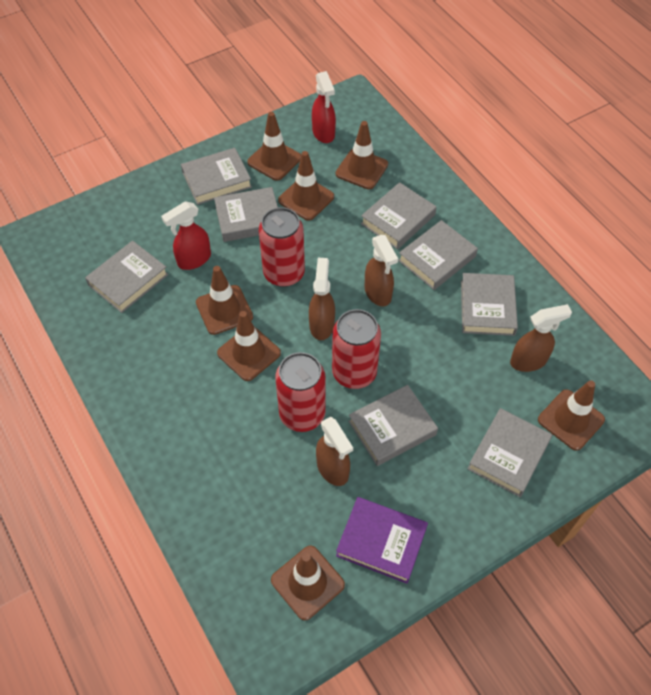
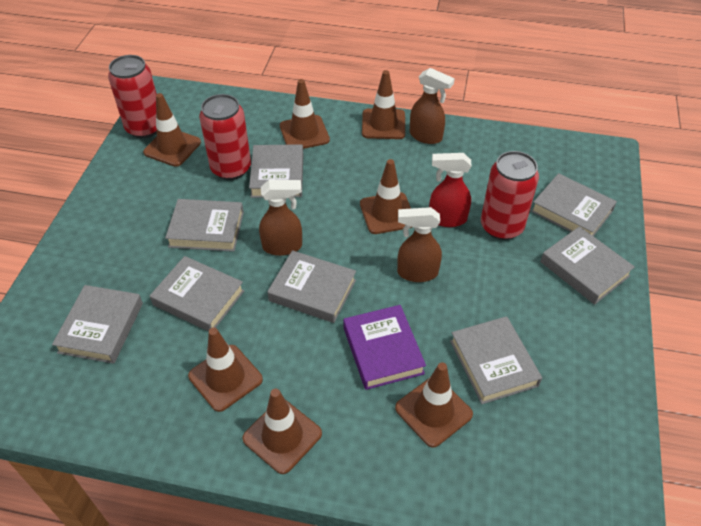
brown spray bottle: [309,258,335,340] [316,417,353,486] [365,235,398,306] [510,304,572,372] = 4 -> [259,180,302,256] [397,207,442,282] [410,68,455,144] = 3
red spray bottle: [161,201,211,270] [312,71,336,143] = 2 -> [429,153,472,227] = 1

